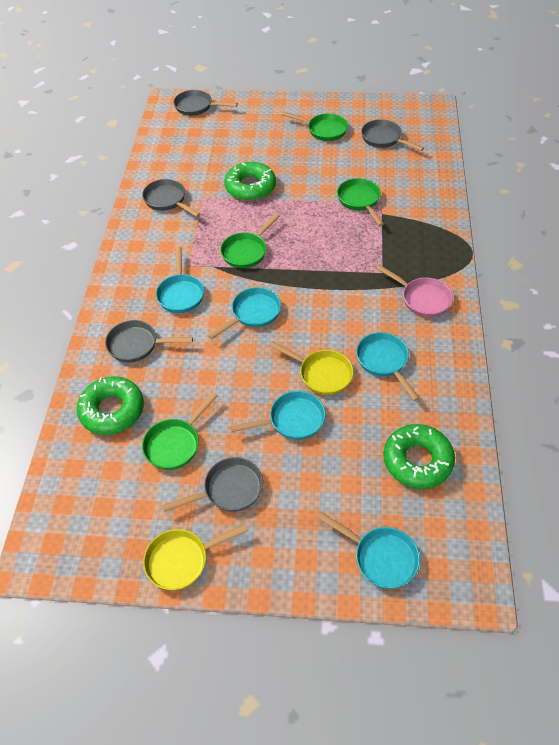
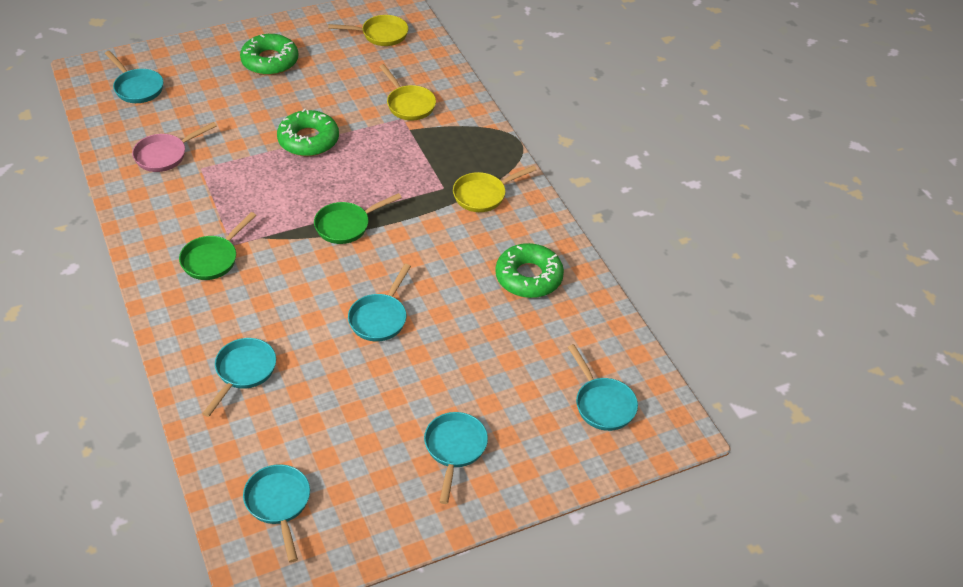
green pan: [142,392,218,470] [220,213,280,268] [282,111,348,141] [337,178,384,226] = 4 -> [179,212,256,280] [314,193,402,244] = 2
grey pan: [105,320,193,363] [142,179,200,217] [162,457,263,512] [173,90,238,116] [361,119,424,151] = 5 -> none = 0
turquoise pan: [156,247,204,313] [208,287,281,339] [230,391,326,440] [319,513,420,589] [356,332,420,401] = 5 -> [105,51,163,103] [202,338,276,417] [243,464,310,563] [348,264,411,342] [424,412,488,504] [568,344,638,431] = 6
yellow pan: [143,524,248,590] [269,341,353,395] = 2 -> [328,15,408,46] [379,64,436,121] [453,165,537,212] = 3

